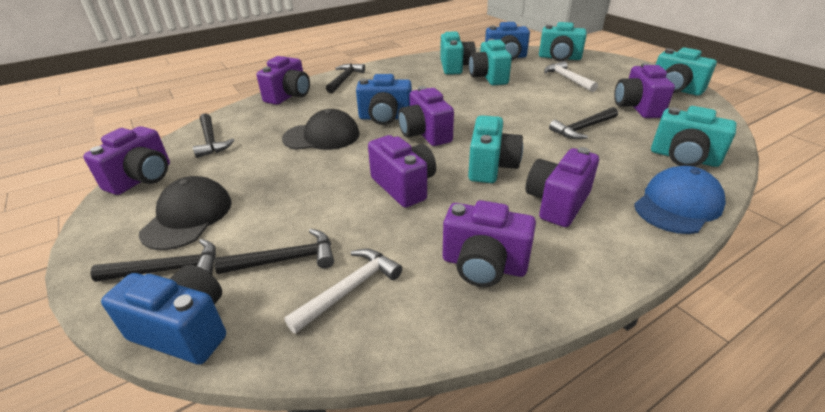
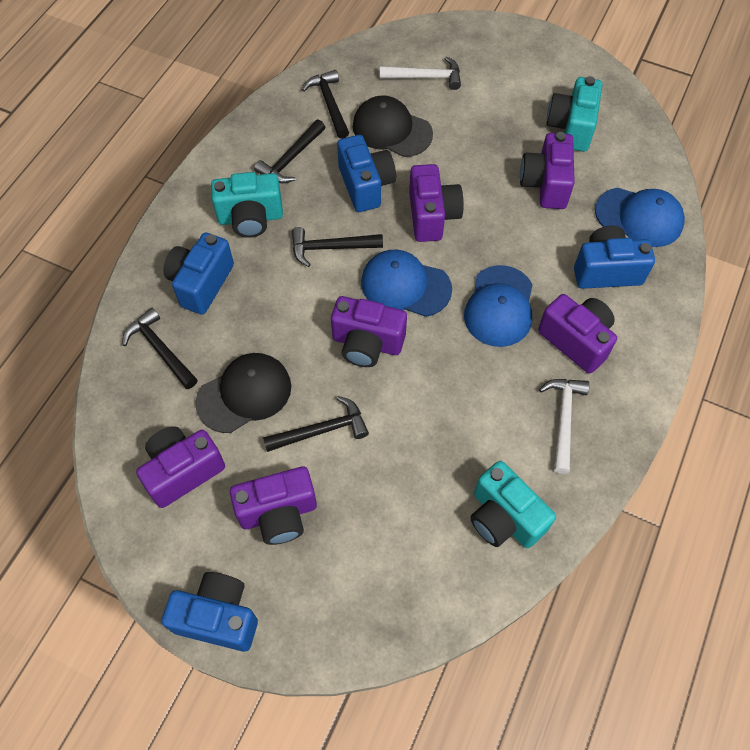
blue camera: [101,265,226,364] [356,74,412,125] [485,22,530,60] = 3 -> [161,572,258,652] [163,232,234,315] [337,135,396,212] [574,226,655,289] = 4
blue cap: [634,166,726,234] = 1 -> [361,249,452,317] [464,265,533,347] [595,188,685,247] = 3
purple camera: [83,126,170,195] [256,56,310,105] [368,135,436,208] [398,86,454,146] [443,200,536,287] [526,147,599,227] [614,63,675,118] = 7 -> [136,426,225,508] [230,466,317,545] [331,296,407,367] [409,164,464,242] [520,132,575,209] [538,294,617,373] = 6
turquoise camera: [440,31,476,75] [468,115,523,183] [469,39,512,85] [539,22,587,61] [651,106,737,167] [656,47,717,96] = 6 -> [211,172,283,238] [470,461,556,548] [546,76,602,152] = 3

